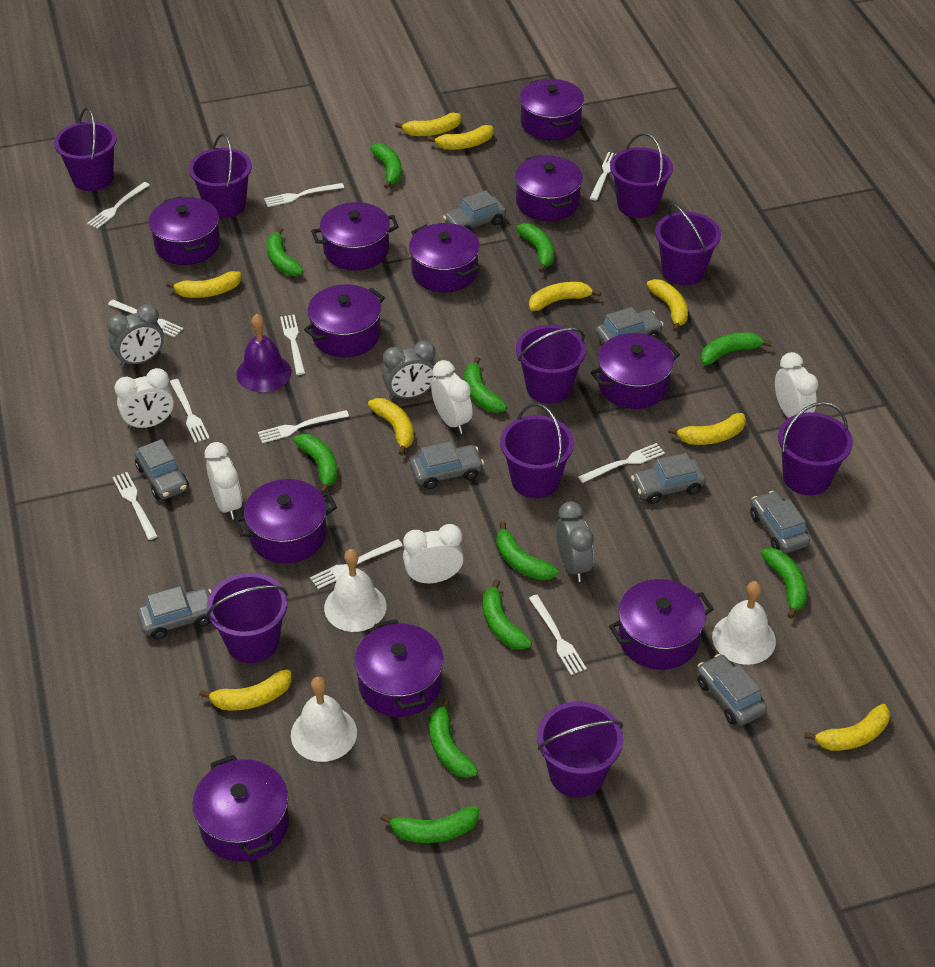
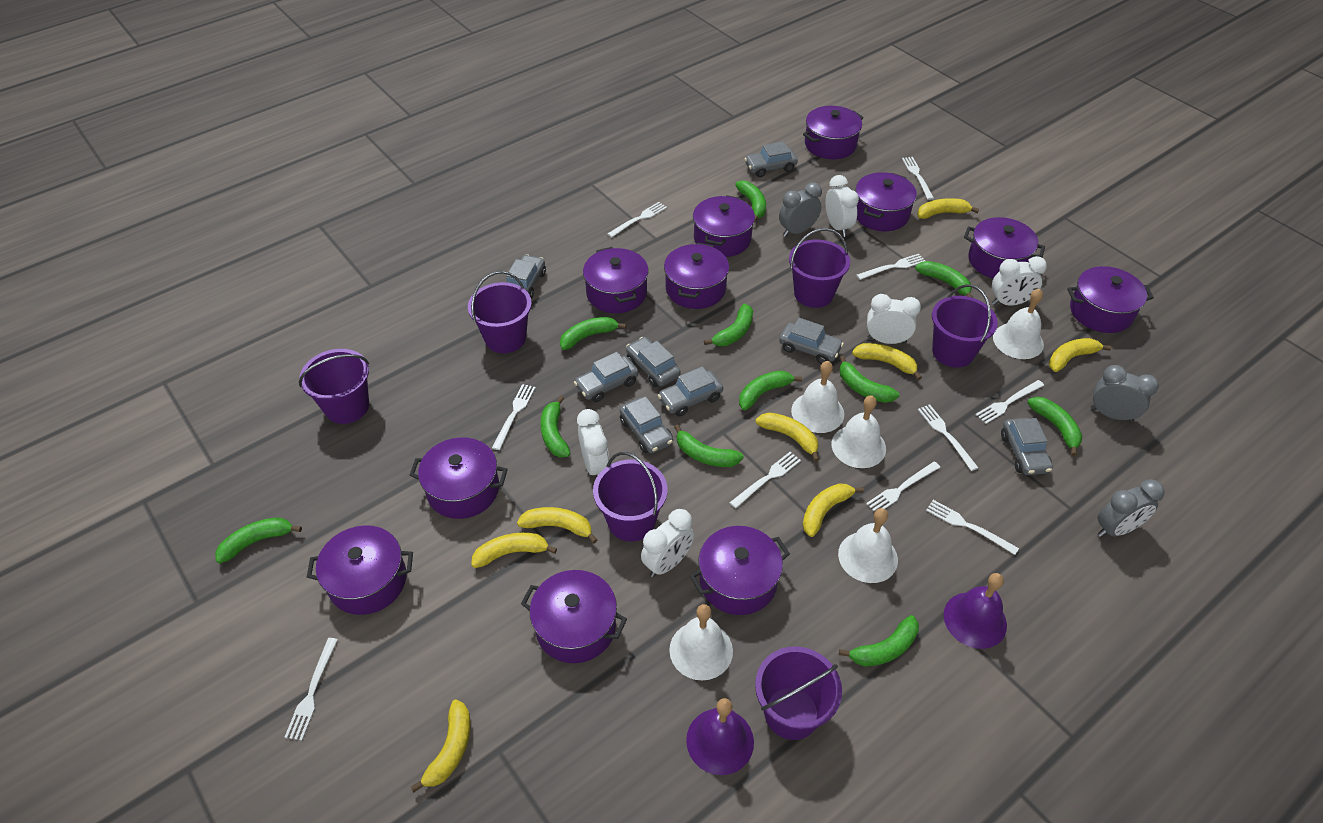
purple bell: [236,314,292,392] = 1 -> [686,698,754,775] [944,573,1007,649] = 2
purple bucket: [54,107,117,191] [189,133,252,218] [206,573,288,663] [500,403,574,498] [516,325,586,404] [537,701,623,798] [610,133,673,218] [655,203,721,285] [778,402,853,495] = 9 -> [299,349,369,424] [468,271,532,353] [593,452,668,542] [755,646,842,740] [789,228,850,308] [932,285,998,368] = 6
white bell: [291,677,357,762] [324,549,386,632] [712,581,776,665] = 3 -> [669,604,733,681] [791,361,844,433] [832,395,886,468] [838,508,898,583] [993,289,1044,359] = 5
white fork: [87,182,149,229] [108,300,183,338] [112,472,158,540] [170,379,210,443] [258,410,349,443] [264,183,344,207] [280,315,305,375] [310,539,403,589] [529,595,587,675] [578,443,665,483] [590,152,616,200] = 11 -> [285,638,338,740] [492,384,536,450] [608,202,667,237] [729,452,801,508] [856,254,925,280] [866,461,940,511] [902,157,934,200] [918,404,978,471] [926,500,1019,555] [976,380,1044,424] = 10
yellow banana: [166,271,241,298] [199,669,291,711] [368,398,414,455] [395,113,461,136] [428,125,493,150] [529,282,601,311] [647,279,688,332] [668,413,746,445] [804,704,890,751] = 9 -> [411,699,470,793] [471,533,557,568] [517,507,597,543] [755,413,820,462] [803,483,864,537] [852,343,922,380] [917,198,979,219] [1049,338,1111,372] = 8

